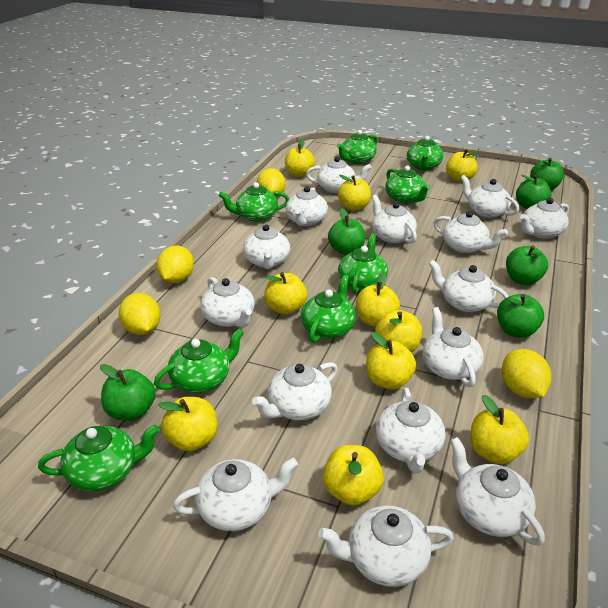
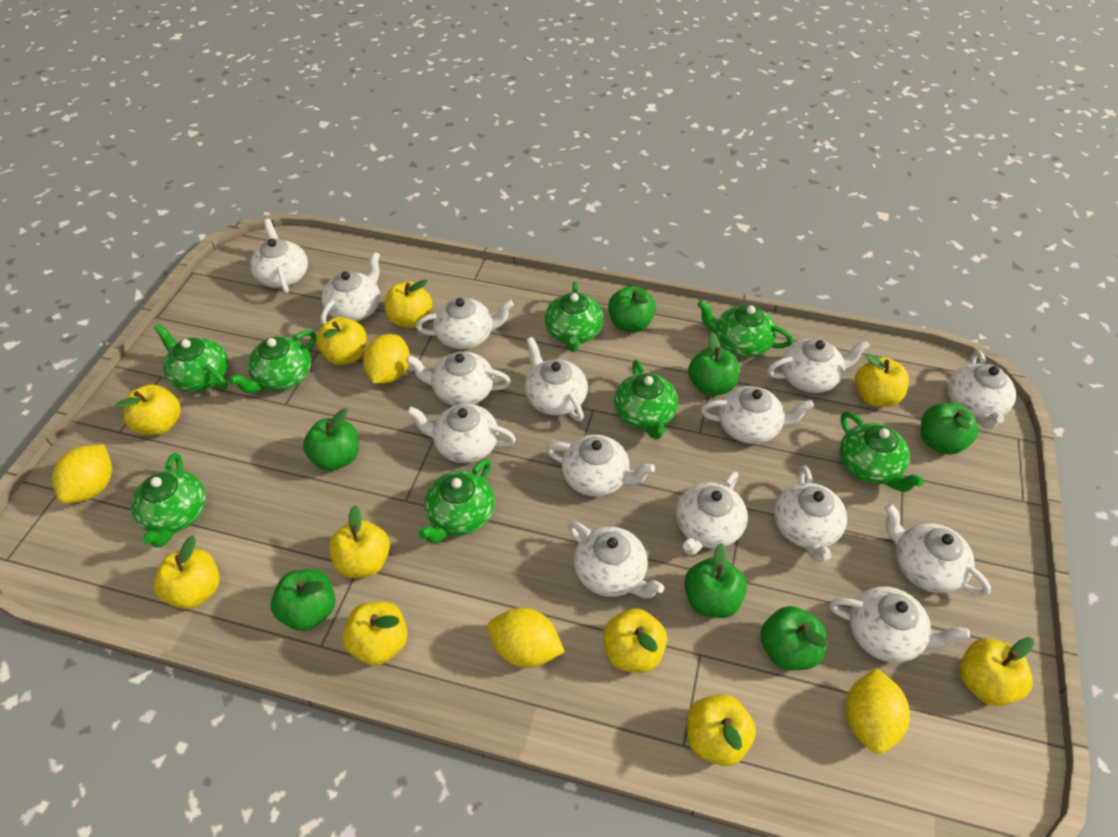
green apple: [100,364,155,421] [328,208,365,255] [497,294,544,338] [506,245,548,285] [516,175,551,209] [530,158,564,190] = 6 -> [271,569,335,631] [303,408,359,471] [608,286,656,332] [684,543,747,618] [688,333,739,396] [760,606,828,670] [921,403,979,455] = 7

